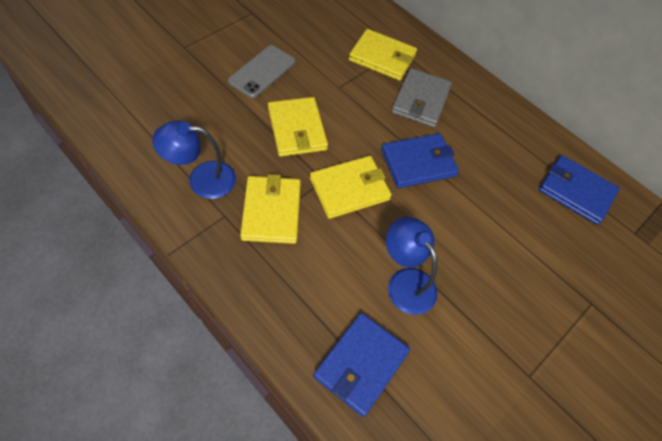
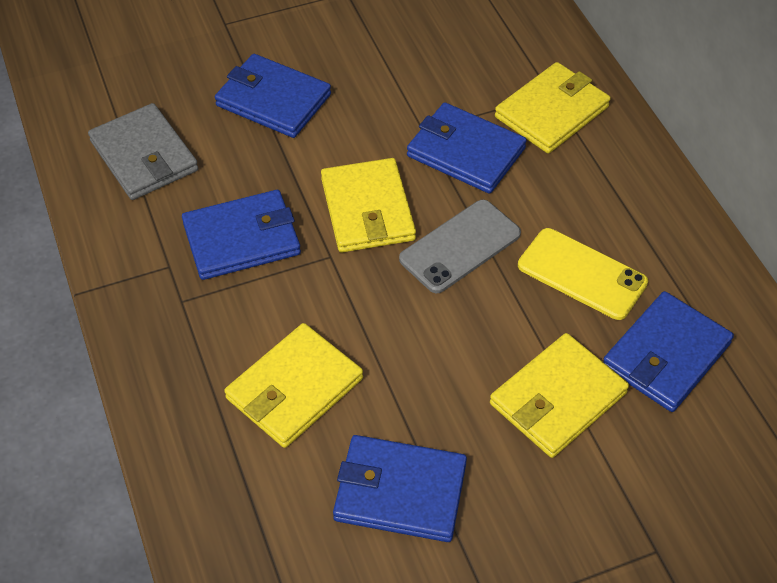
blue lamp: [152,120,236,199] [386,217,437,315] = 2 -> none = 0
blue wallet: [313,313,410,417] [381,133,459,188] [539,155,620,225] = 3 -> [182,190,301,280] [215,54,331,138] [333,435,467,542] [407,102,527,194] [603,291,734,412] = 5
yellow phone: none = 0 -> [518,228,648,320] = 1

